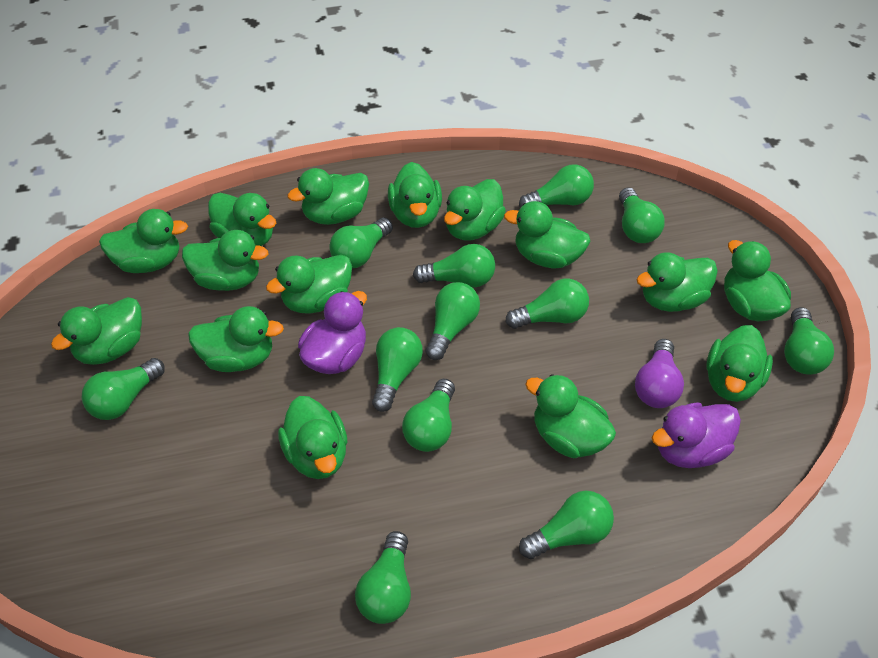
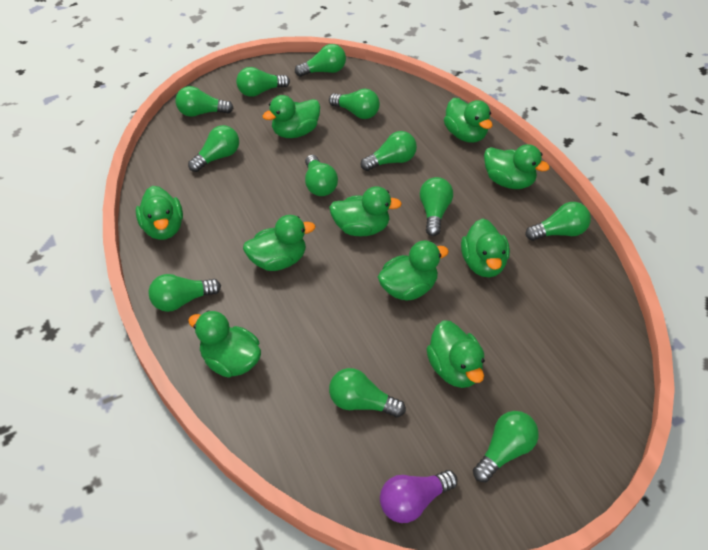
green duck: [51,297,142,365] [99,209,188,273] [182,230,268,291] [188,306,284,372] [208,193,276,246] [266,255,352,314] [278,396,347,479] [287,168,369,225] [388,162,442,228] [444,179,506,240] [504,201,591,269] [525,374,616,458] [636,252,718,312] [707,325,773,402] [724,240,791,321] = 15 -> [136,186,183,240] [188,311,261,378] [243,215,315,271] [263,95,320,138] [329,186,402,236] [378,241,449,300] [426,320,485,388] [444,98,493,143] [461,218,510,277] [484,144,550,189] = 10
purple duck: [298,291,367,374] [652,402,741,468] = 2 -> none = 0

